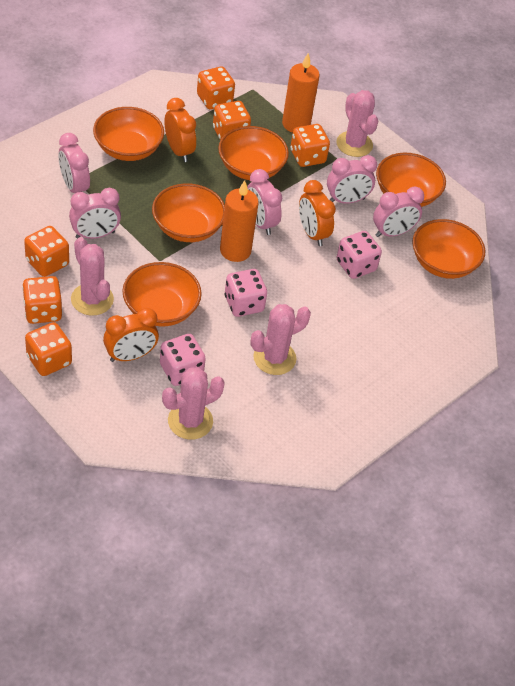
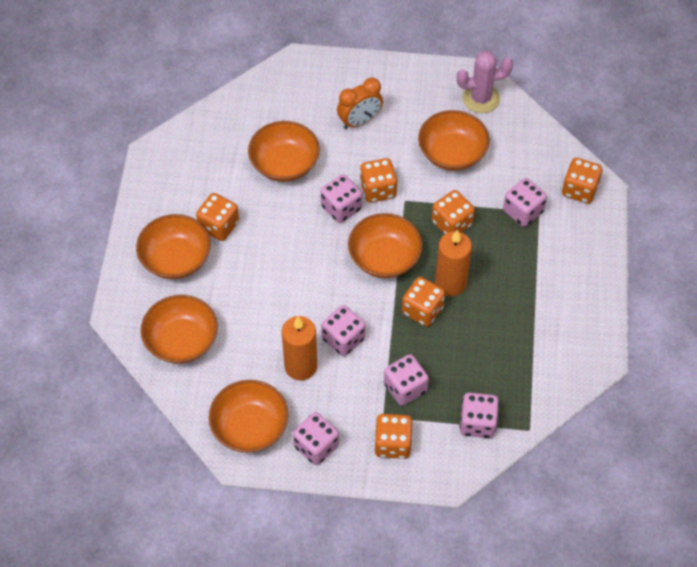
orange clock: [103,308,159,362] [165,98,196,162] [299,180,336,246] = 3 -> [337,78,383,129] = 1
pink cactus: [71,237,114,316] [162,367,225,440] [250,304,311,375] [336,90,378,157] = 4 -> [457,51,513,113] = 1
pink clock: [59,133,90,193] [69,188,121,239] [247,169,282,235] [327,155,377,204] [373,186,424,237] = 5 -> none = 0
pink dice: [160,334,206,386] [225,269,267,317] [336,231,382,279] = 3 -> [293,412,339,465] [321,174,362,223] [321,305,366,356] [384,354,429,406] [460,393,499,438] [503,178,547,227] = 6

